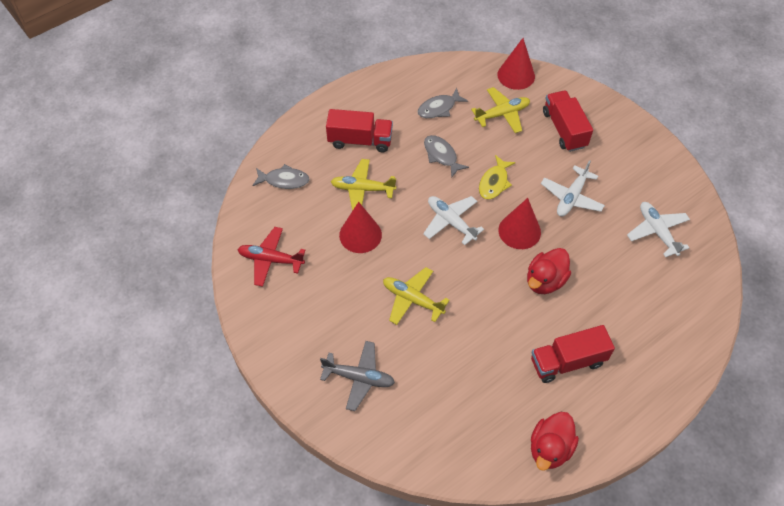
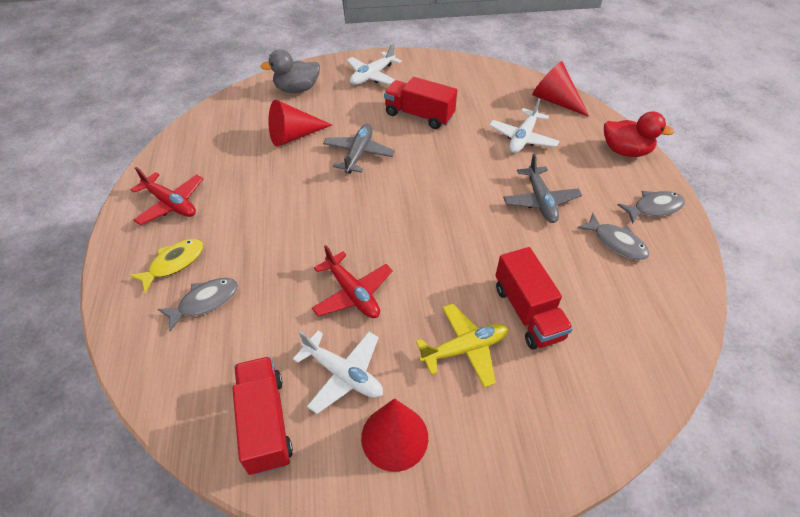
grey duck: none = 0 -> [260,50,320,93] = 1
grey plane: [320,341,395,411] = 1 -> [323,124,395,174] [503,154,582,223] = 2
red duck: [527,248,571,294] [531,412,579,471] = 2 -> [604,111,674,157] = 1
red plane: [237,227,305,287] = 1 -> [131,167,203,225] [312,245,393,318] = 2
yellow plane: [331,159,396,211] [383,267,449,325] [471,87,530,133] = 3 -> [416,304,509,388] = 1

